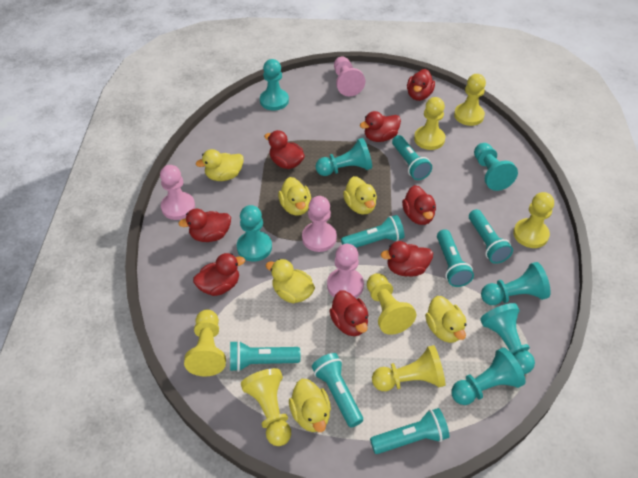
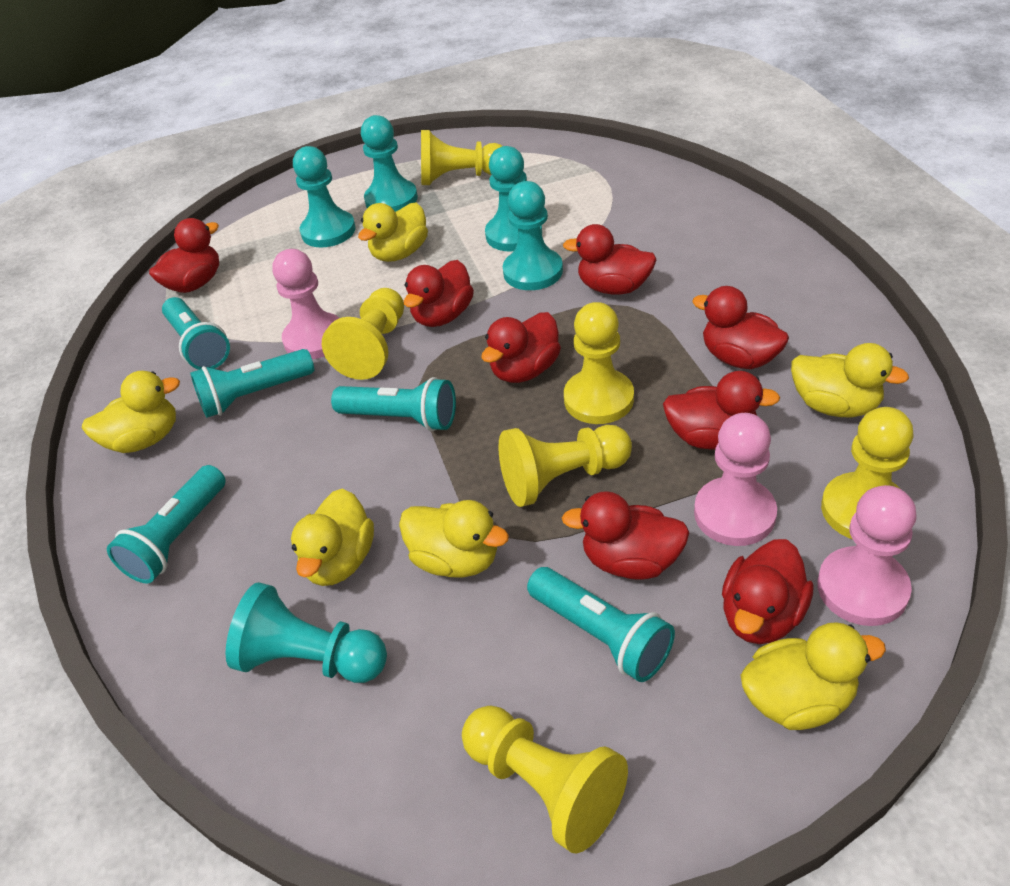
pink pawn: [160,165,195,220] [302,196,337,252] [327,244,364,298] [334,56,365,96] = 4 -> [272,249,339,359] [694,413,777,546] [817,485,917,626] = 3
turquoise flashlight: [230,340,301,372] [312,353,363,428] [341,215,405,248] [370,408,449,454] [392,135,432,180] [437,229,474,287] [469,209,513,264] = 7 -> [107,465,226,584] [162,297,230,370] [190,349,315,418] [331,377,456,431] [527,567,675,682] = 5
turquoise pawn: [237,205,272,261] [260,59,289,111] [316,138,372,176] [452,347,526,405] [474,143,518,191] [480,303,535,374] [481,262,551,305] = 7 -> [226,582,387,683] [293,146,356,248] [361,115,418,212] [485,146,542,252] [503,181,563,290] = 5
yellow pawn: [184,309,226,377] [241,368,291,446] [367,273,416,335] [372,345,445,391] [414,97,445,150] [454,74,486,126] [513,192,554,248] = 7 -> [322,288,404,380] [421,130,502,185] [462,706,628,854] [498,425,632,507] [564,302,634,424] [821,407,914,539] = 6

